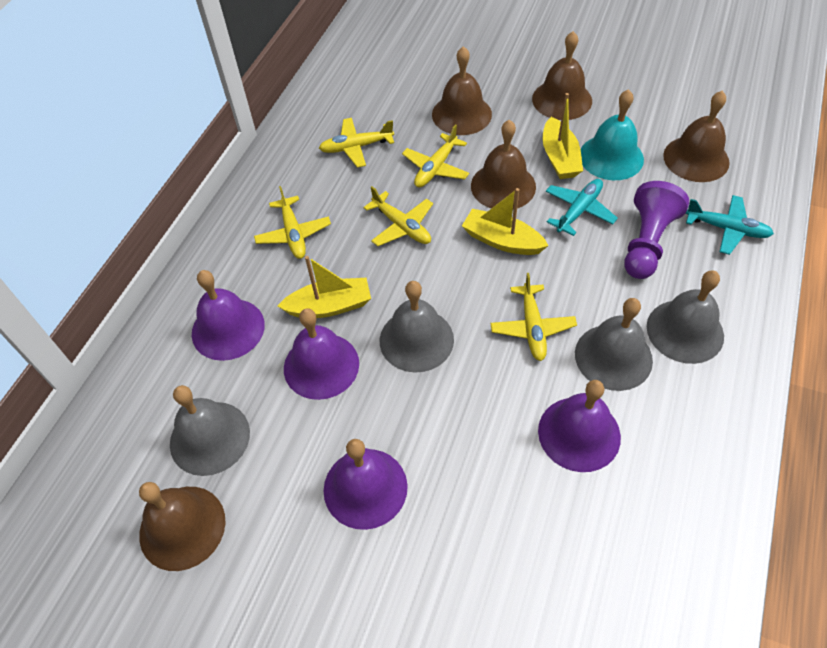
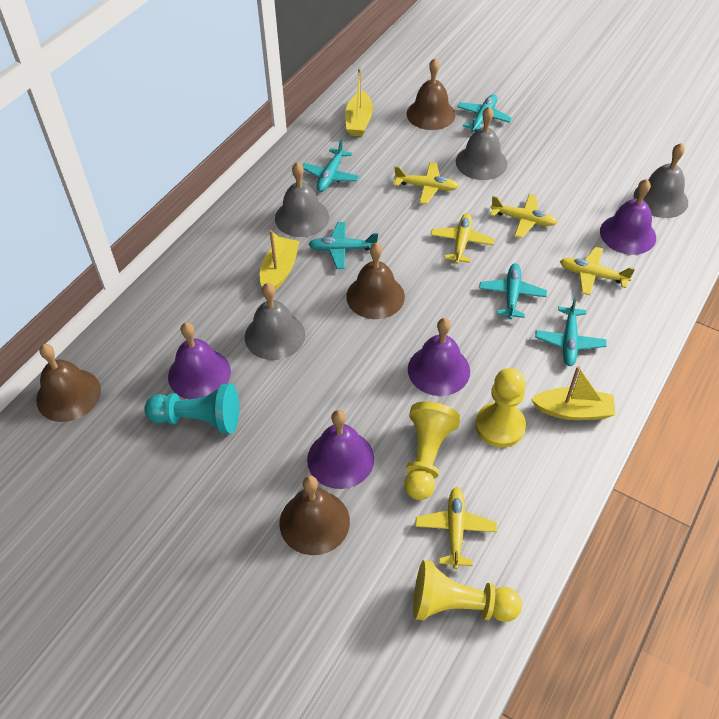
brown bell: [139,482,226,571] [432,46,492,135] [471,120,536,209] [532,31,592,120] [663,90,730,182] = 5 -> [36,344,101,422] [280,476,350,555] [346,243,405,319] [407,58,456,130] = 4
purple pawn: [624,181,689,279] = 1 -> none = 0
turquoise bell: [581,89,644,180] = 1 -> none = 0
turquoise pawn: none = 0 -> [144,384,239,434] = 1
turquoise plane: [546,179,618,236] [686,195,774,255] = 2 -> [302,139,360,192] [308,222,378,269] [457,94,512,132] [479,263,547,319] [535,297,606,366] = 5
yellow pawn: none = 0 -> [404,402,461,500] [413,560,522,622] [475,368,526,448] = 3

